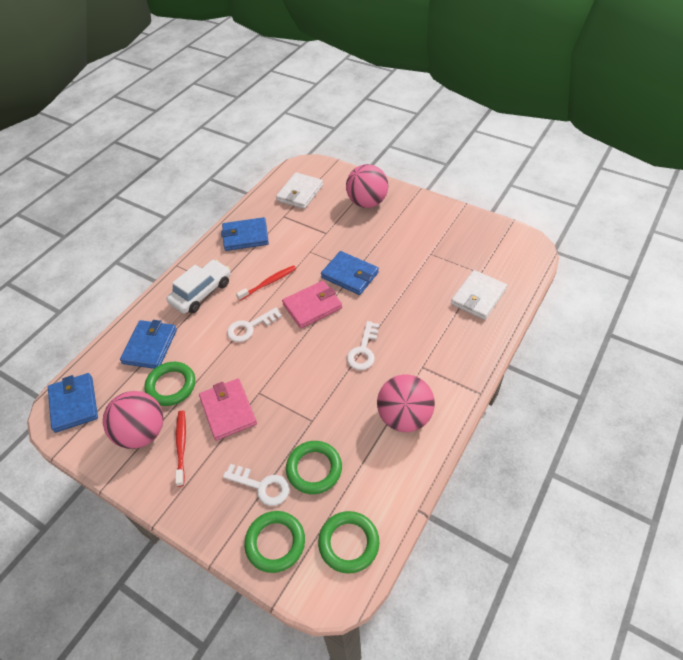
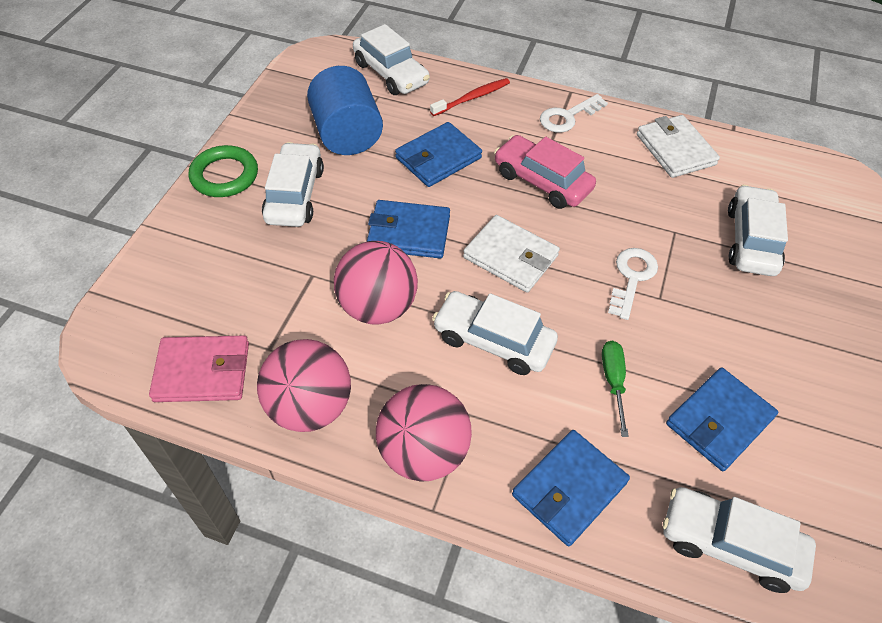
blue cylinder: none = 0 -> [307,66,383,155] = 1
green ring: [144,362,195,406] [244,511,305,573] [286,441,342,494] [318,511,379,574] = 4 -> [189,145,258,197] = 1
green screwdriver: none = 0 -> [602,340,629,437] = 1
pink car: none = 0 -> [494,135,596,209] = 1
pink wallet: [199,379,257,441] [282,281,342,328] = 2 -> [149,336,249,402] = 1
red toothbrush: [175,411,186,487] [236,265,296,301] = 2 -> [430,78,510,116] = 1
white car: [166,259,231,314] = 1 -> [262,142,324,227] [353,24,430,95] [432,291,558,375] [663,487,816,593] [728,185,788,276] = 5
white key: [223,464,290,506] [227,307,282,342] [347,321,379,370] = 3 -> [540,94,608,133] [608,248,658,320] = 2

